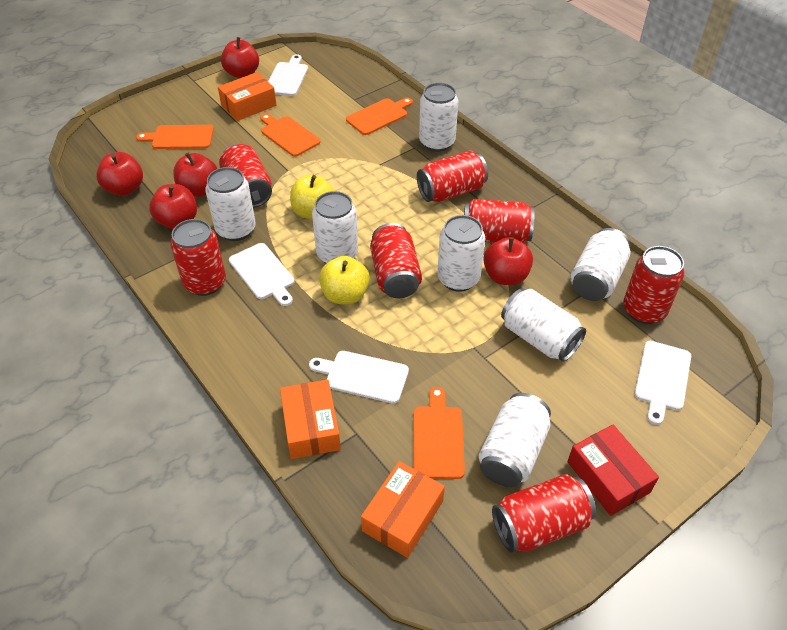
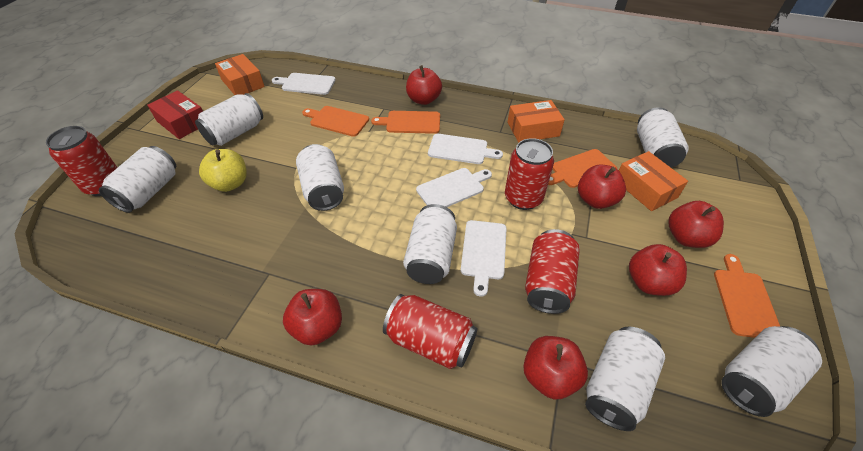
red apple: [96,152,143,196] [149,184,197,229] [173,152,217,197] [221,37,259,78] [483,237,533,285] = 5 -> [283,289,342,346] [406,65,442,105] [523,336,588,400] [578,165,626,209] [629,244,687,296] [668,201,724,248] = 6
red can: [170,219,226,296] [219,144,272,208] [370,223,422,298] [417,150,488,202] [464,199,535,243] [492,474,596,552] [623,246,685,324] = 7 -> [46,126,118,196] [383,294,477,369] [505,138,554,210] [525,229,580,314] = 4
yellow apple: [290,175,334,219] [319,256,370,304] = 2 -> [199,149,247,192] = 1

